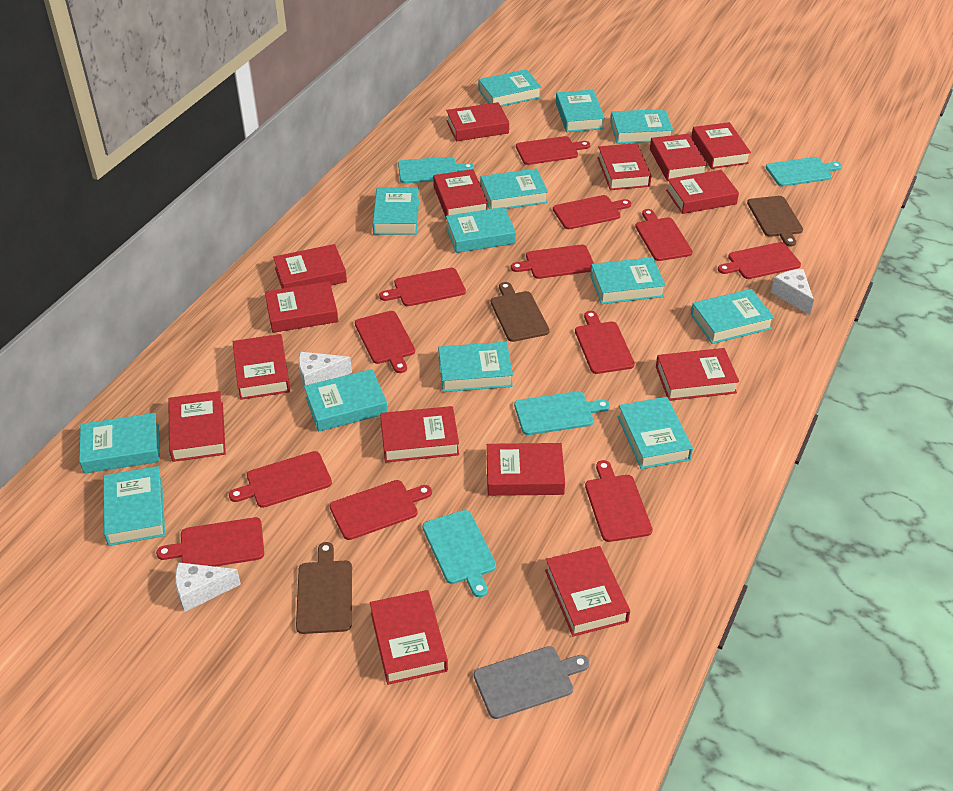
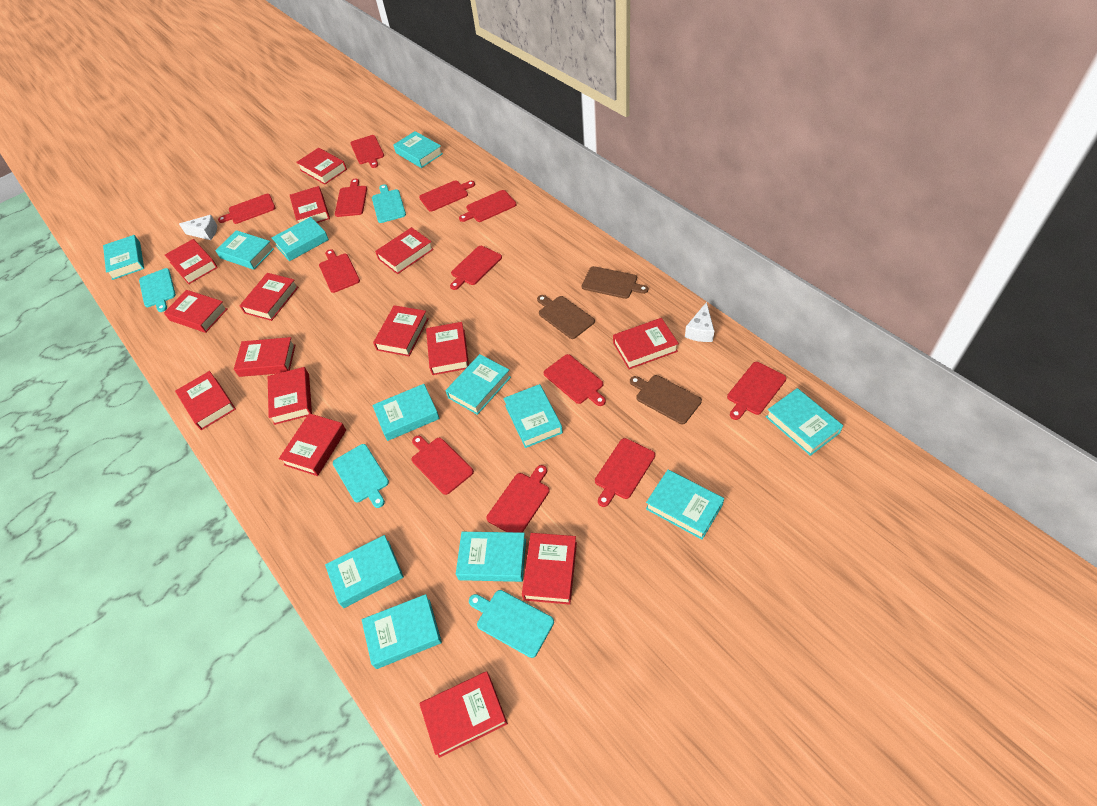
grey cutting board: [474,646,589,719] = 1 -> none = 0
turquoise book: [79,413,160,473] [103,466,165,546] [304,369,388,432] [373,187,419,235] [438,342,513,392] [446,207,516,253] [478,69,541,106] [481,168,548,209] [556,90,605,132] [590,257,666,304] [610,109,673,144] [617,397,693,469] [691,289,774,344] = 13 -> [103,235,144,280] [215,230,274,270] [272,217,329,261] [325,535,404,608] [362,594,442,669] [372,384,440,441] [393,131,443,168] [446,354,511,415] [456,532,526,582] [503,384,563,448] [646,470,724,540] [766,388,843,456] = 12
white cheese: [175,562,241,612] [299,352,352,389] [771,269,814,315] = 3 -> [179,215,217,240] [685,302,714,342] = 2

